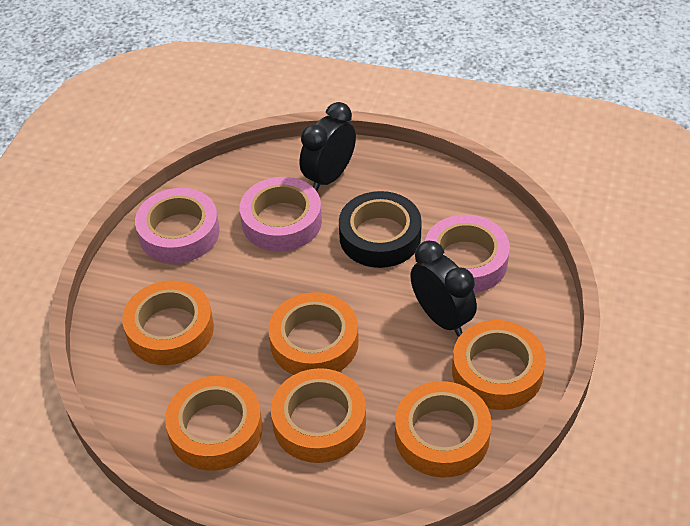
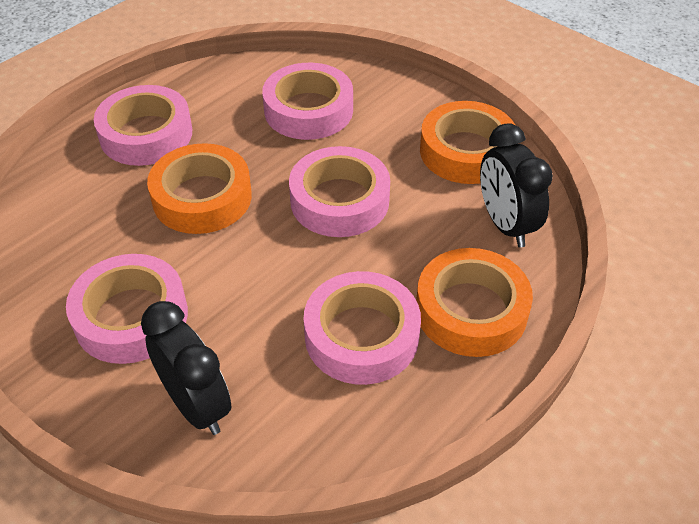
black tape: [339,191,422,268] = 1 -> none = 0
orange tape: [122,280,214,365] [165,376,263,471] [268,292,359,375] [271,368,366,463] [395,381,492,477] [452,320,546,410] = 6 -> [147,143,252,234] [416,248,533,357] [420,101,515,184] = 3
pink tape: [135,188,220,263] [240,177,322,252] [425,215,510,293] = 3 -> [66,254,188,364] [94,85,192,166] [262,63,353,140] [289,146,390,237] [303,271,421,385] = 5

